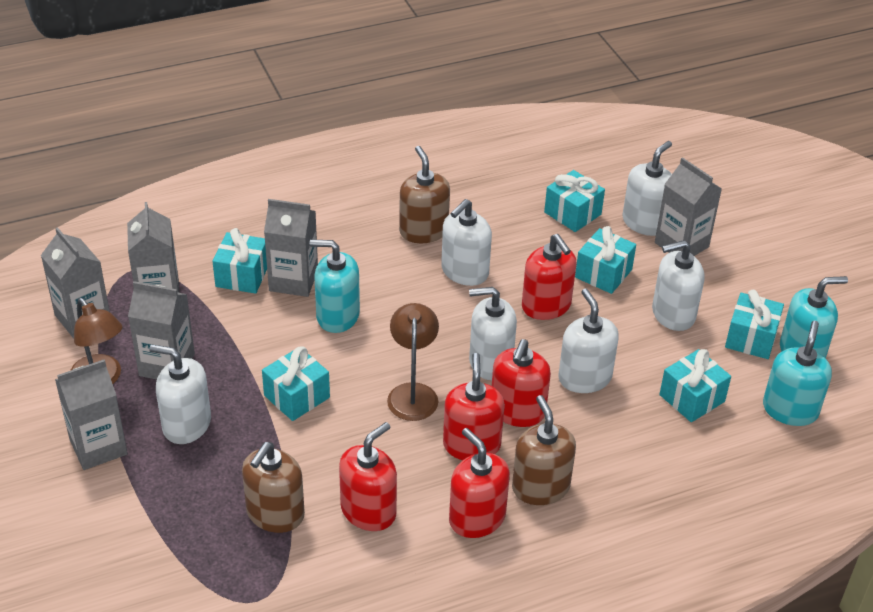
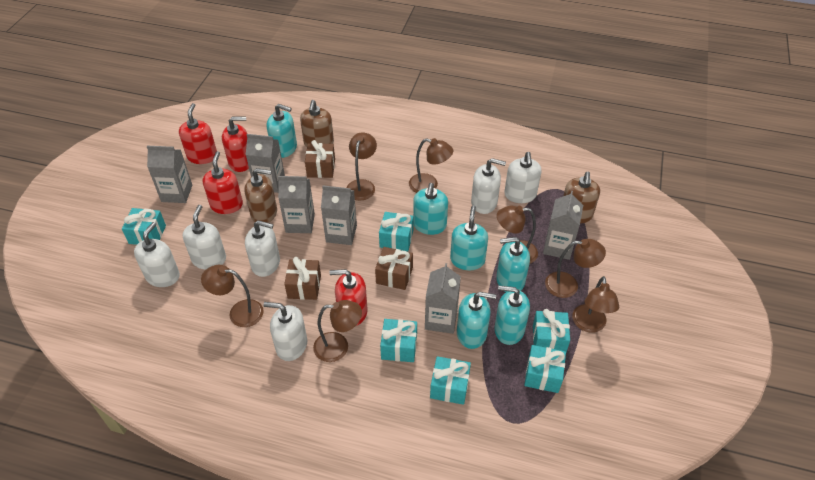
brown gift: none = 0 -> [284,257,321,300] [305,140,335,178] [375,247,413,290] = 3
brown lamp: [70,298,122,384] [387,303,439,421] = 2 -> [201,265,263,327] [313,300,362,362] [346,132,377,200] [409,138,453,193] [497,206,538,264] [545,239,606,298] [572,276,619,333] = 7
red soap dispenser: [339,422,397,531] [443,353,505,460] [449,428,510,538] [492,339,551,427] [522,234,577,320] = 5 -> [179,103,217,164] [203,151,243,214] [222,117,249,172] [330,269,367,326] = 4
turquoise soap dispenser: [310,240,360,333] [763,321,832,426] [780,276,848,358] = 3 -> [267,104,297,158] [413,183,448,235] [450,205,488,270] [457,292,496,349] [494,285,530,345] [496,237,530,292] = 6

